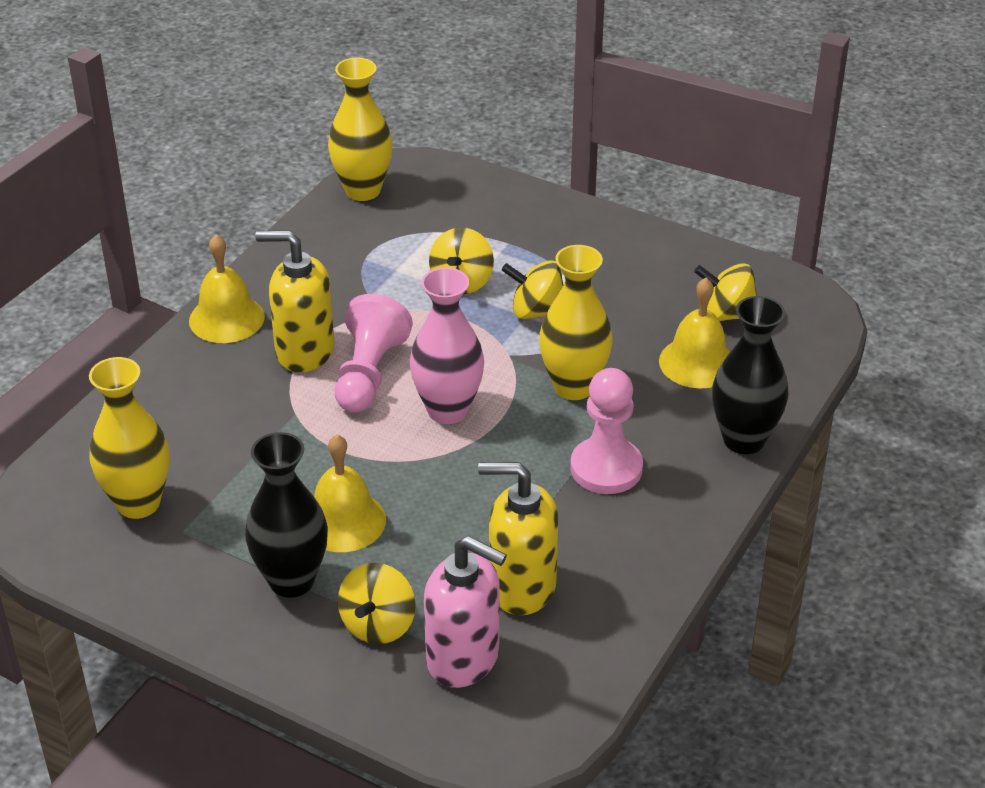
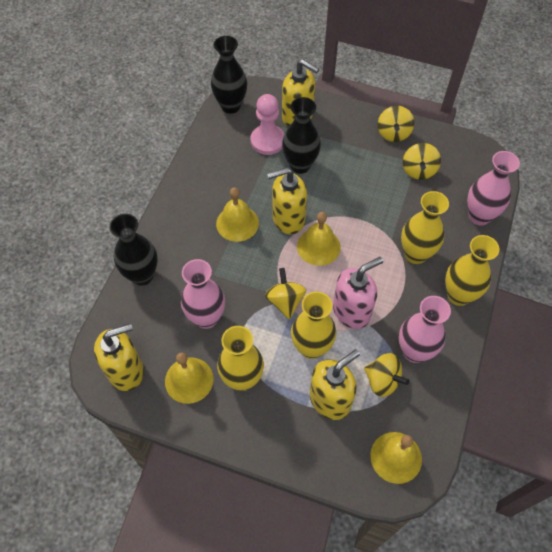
black vase: [245,432,328,598] [712,296,789,454] = 2 -> [109,214,158,286] [211,36,247,114] [282,97,321,174] = 3
pink pawn: [335,294,413,413] [570,368,643,494] = 2 -> [250,94,284,155] = 1
pink vase: [410,267,484,424] = 1 -> [181,259,225,329] [399,296,451,363] [467,151,520,226] = 3
yellow bell: [189,234,265,343] [314,434,386,552] [659,278,731,389] = 3 -> [165,352,213,404] [216,187,259,242] [297,212,341,266] [370,432,422,484] = 4
yellow soap dispenser: [255,230,334,372] [478,462,559,615] = 2 -> [94,323,144,391] [267,167,307,234] [282,59,319,127] [310,349,360,420] = 4
yellow vase: [89,357,170,519] [328,58,392,201] [539,245,613,400] = 3 -> [217,326,264,391] [291,291,336,359] [401,191,449,264] [445,235,499,306] = 4

